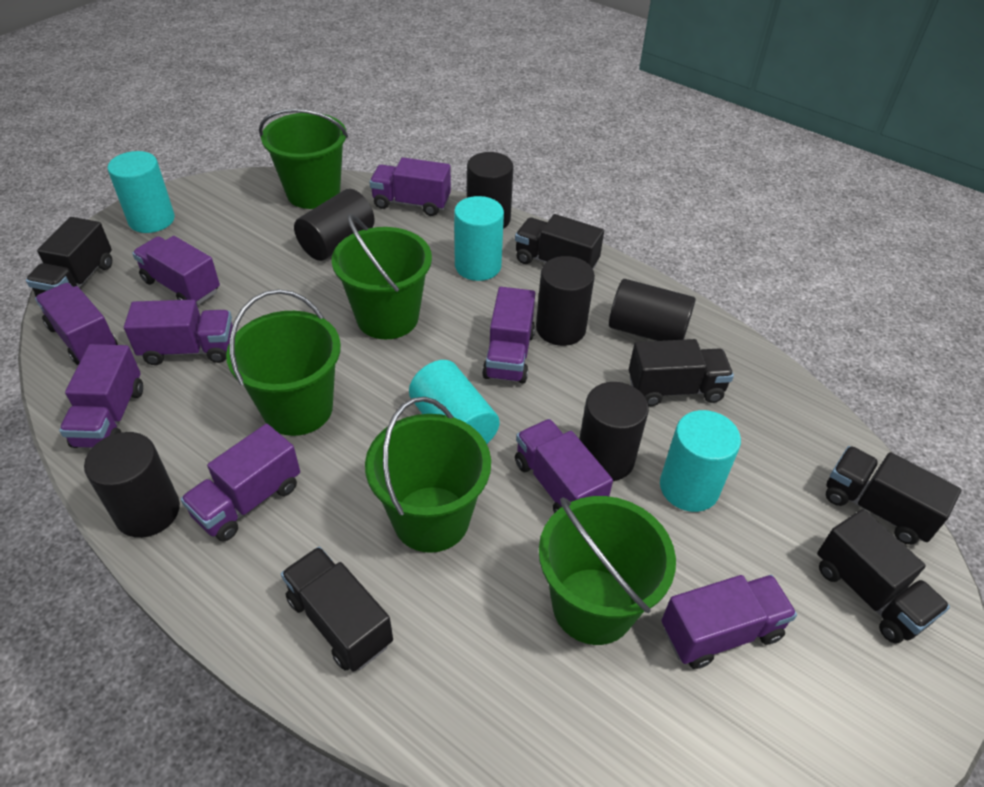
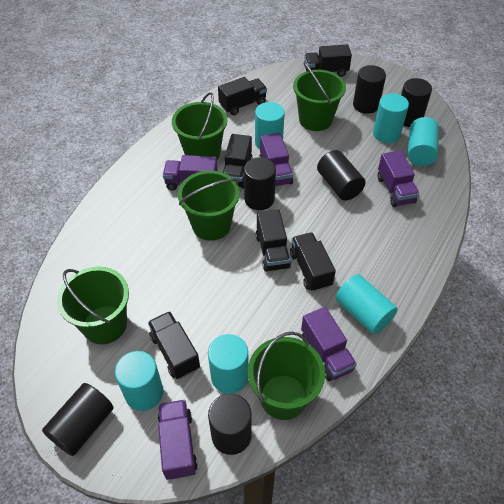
purple truck: [35,283,118,365] [59,344,143,448] [124,300,233,365] [132,236,220,305] [181,424,300,541] [370,157,451,216] [482,287,535,384] [515,419,613,513] [662,575,797,669] = 9 -> [158,400,198,480] [163,155,218,190] [259,133,293,186] [301,307,357,381] [378,150,419,207] = 5
turquoise cylinder: [108,151,175,233] [409,360,500,444] [454,196,504,281] [660,410,741,512] = 4 -> [115,351,163,411] [208,334,248,394] [255,102,285,150] [336,274,398,334] [373,93,409,143] [408,117,439,166] = 6

